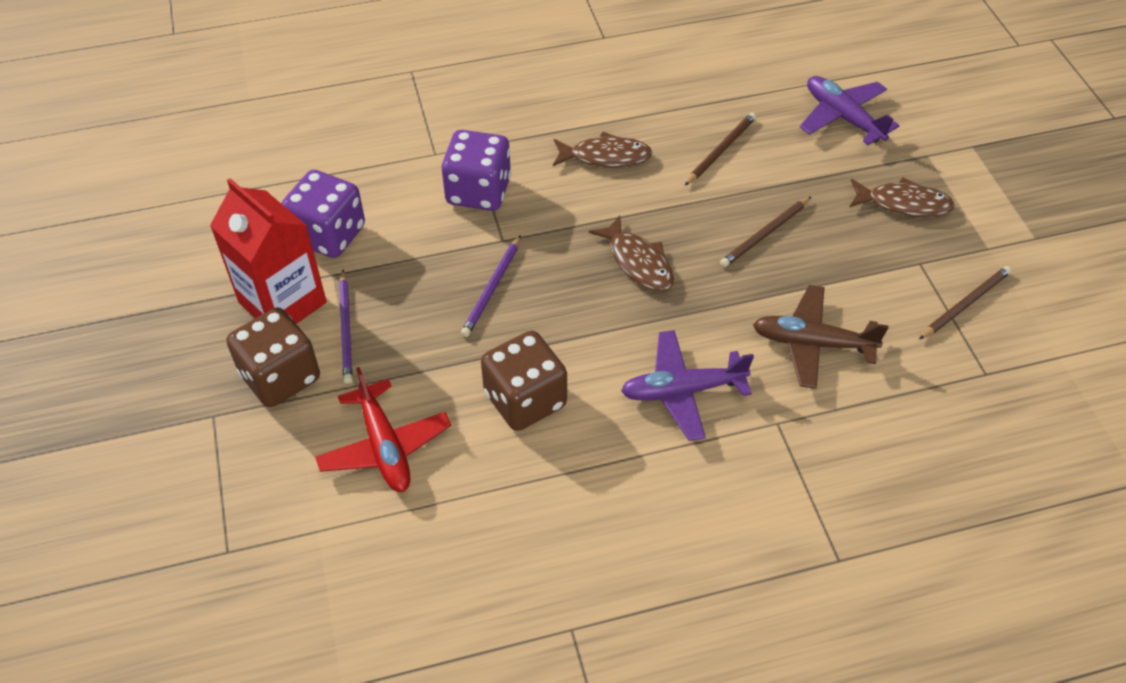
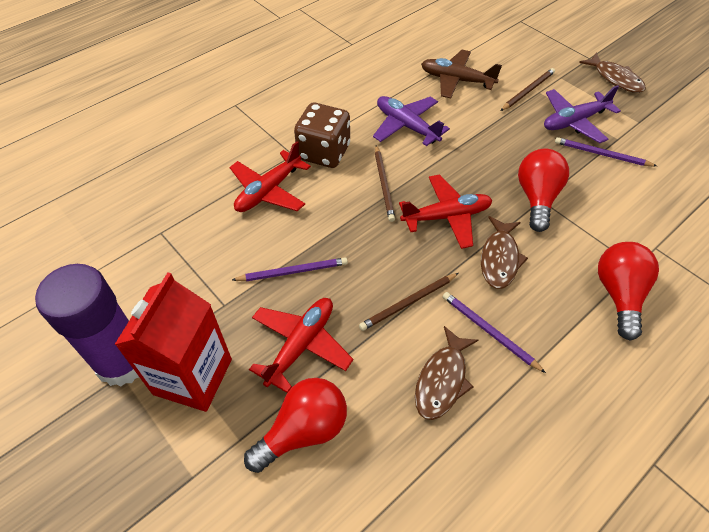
brown dice: [226,308,320,407] [481,331,567,431] = 2 -> [294,103,350,168] = 1
purple dice: [281,170,365,258] [442,130,511,211] = 2 -> none = 0
purple glue stick: none = 0 -> [35,264,139,387] = 1
purple pencil: [339,270,353,384] [461,235,521,337] = 2 -> [232,257,348,281] [443,292,546,373] [555,137,657,166] = 3
red light bulb: none = 0 -> [244,378,347,473] [518,148,569,232] [598,242,659,340] = 3
red plane: [315,367,451,492] = 1 -> [230,141,311,212] [249,298,353,393] [399,174,492,249] = 3

